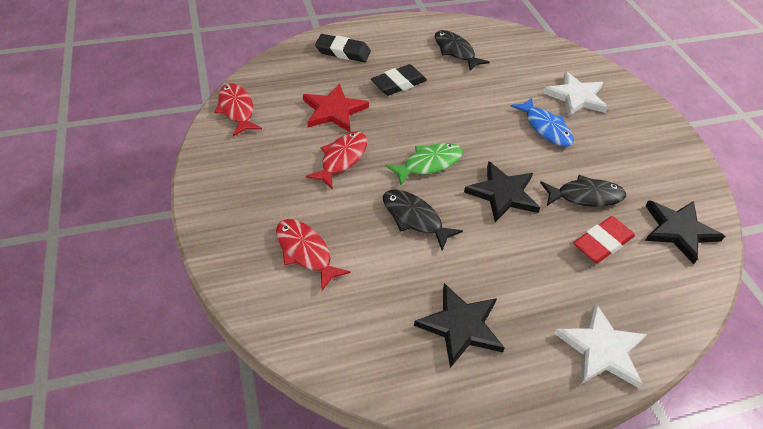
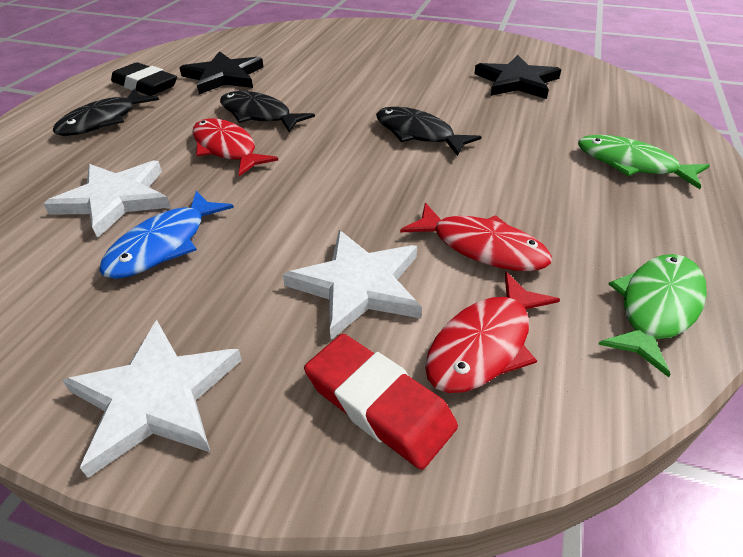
black eraser: [315,34,371,62] [371,64,427,95] = 2 -> [111,62,177,96] = 1
black star: [414,283,505,368] [464,161,540,222] [645,200,725,264] = 3 -> [179,51,264,94] [474,55,561,99] = 2
green fish: [385,143,463,185] = 1 -> [578,135,710,189] [598,254,707,377] = 2
red star: [303,83,369,132] = 1 -> none = 0
white star: [543,71,608,117] [554,304,647,388] = 2 -> [43,160,171,238] [62,320,242,478] [283,230,422,340] = 3

